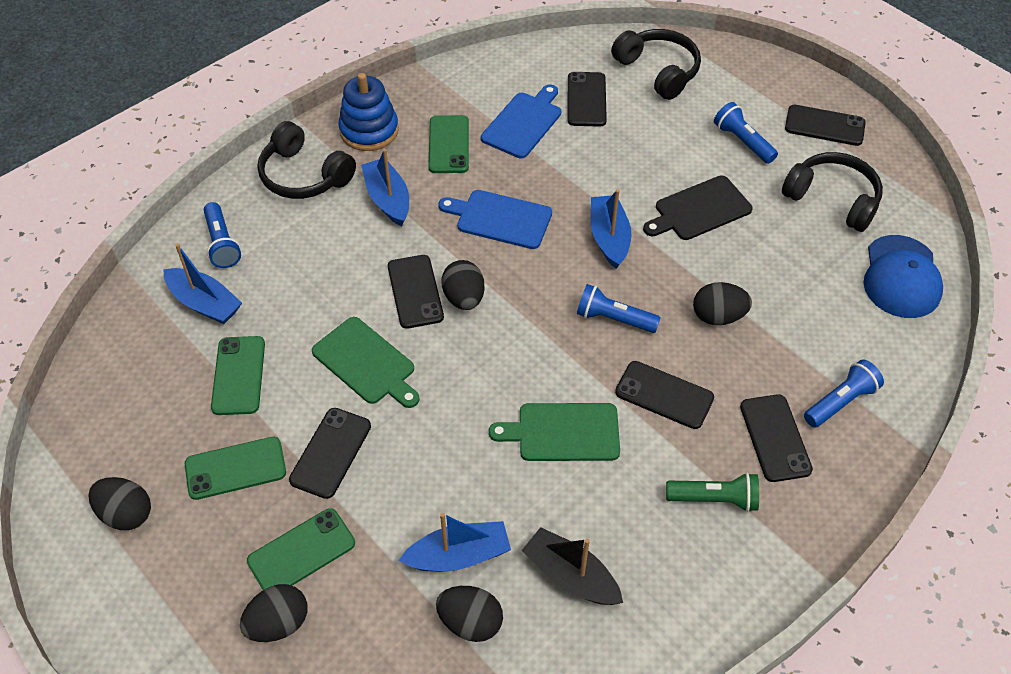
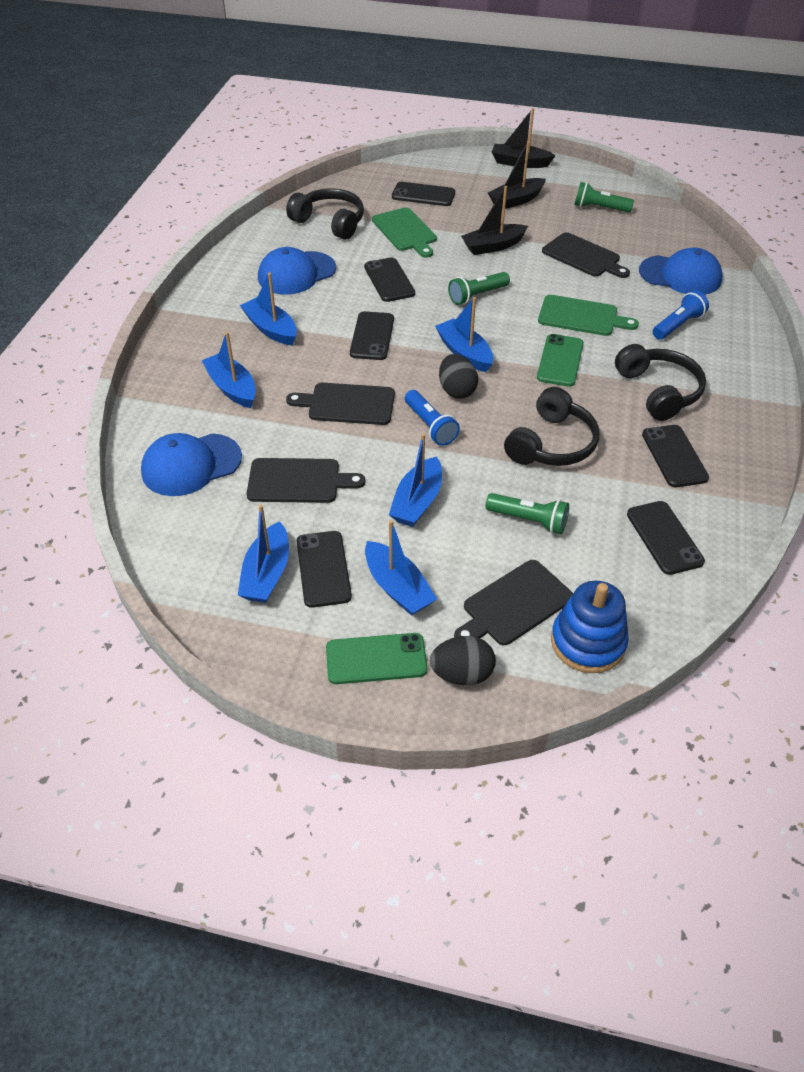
black boat: [521,527,623,605] = 1 -> [461,186,528,255] [488,141,546,209] [492,108,556,168] = 3
black cutting board: [643,175,753,240] = 1 -> [247,458,365,503] [286,383,395,425] [454,560,573,645] [542,232,630,278] = 4
black egg: [88,477,151,530] [240,584,308,642] [436,586,503,642] [441,260,485,310] [693,282,752,325] = 5 -> [430,636,496,685] [439,354,478,399] = 2
blue boat: [163,244,242,324] [361,149,409,226] [399,513,511,572] [591,189,631,269] = 4 -> [201,332,256,408] [238,505,289,603] [240,273,297,345] [365,520,437,616] [389,433,442,527] [435,297,493,372] = 6
blue cap: [864,235,943,318] = 1 -> [141,433,242,496] [258,247,336,295] [639,248,723,295] = 3
blue cutting board: [438,190,552,249] [481,84,561,158] = 2 -> none = 0
blue flashlight: [204,202,241,268] [577,284,661,333] [714,102,778,164] [804,360,884,428] = 4 -> [405,390,460,446] [653,290,709,340] = 2
green flashlight: [666,473,759,512] = 1 -> [448,272,510,305] [486,493,569,534] [574,182,634,212] = 3
green phone: [185,437,286,500] [211,336,265,415] [247,508,355,590] [428,115,469,173] = 4 -> [326,633,428,684] [537,334,584,387] = 2

